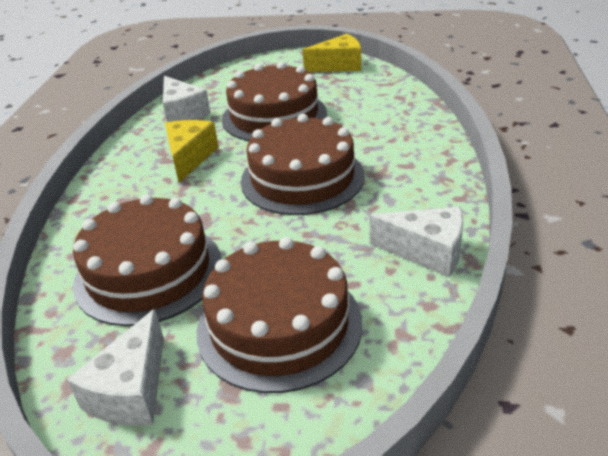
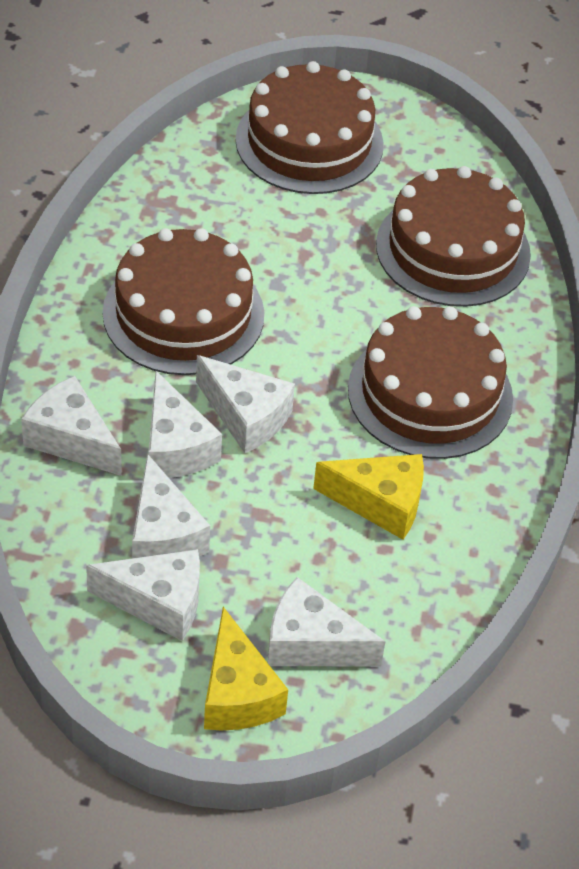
white cheese: [67,309,164,426] [163,76,211,122] [370,207,463,277] = 3 -> [21,376,122,476] [86,549,200,641] [132,454,210,558] [148,371,222,478] [196,355,295,453] [268,577,386,666] = 6

